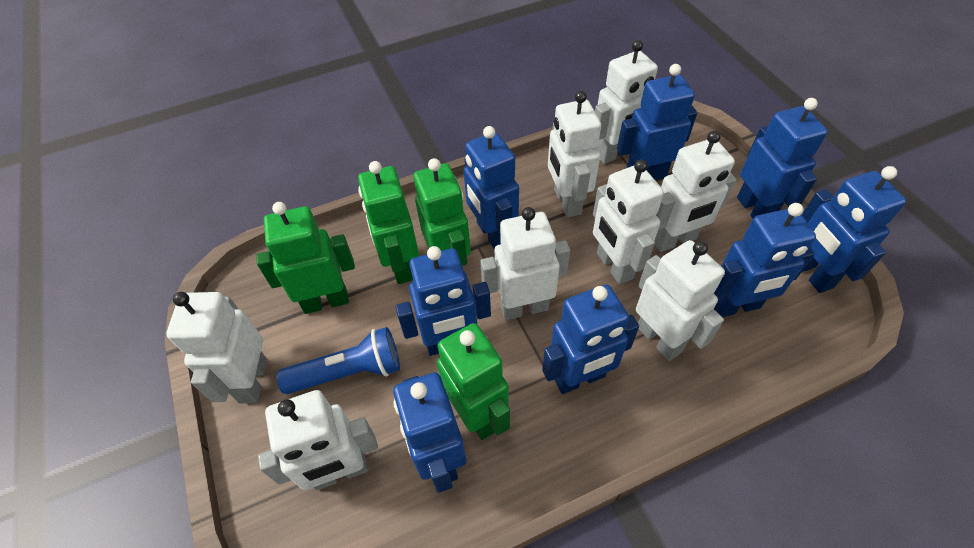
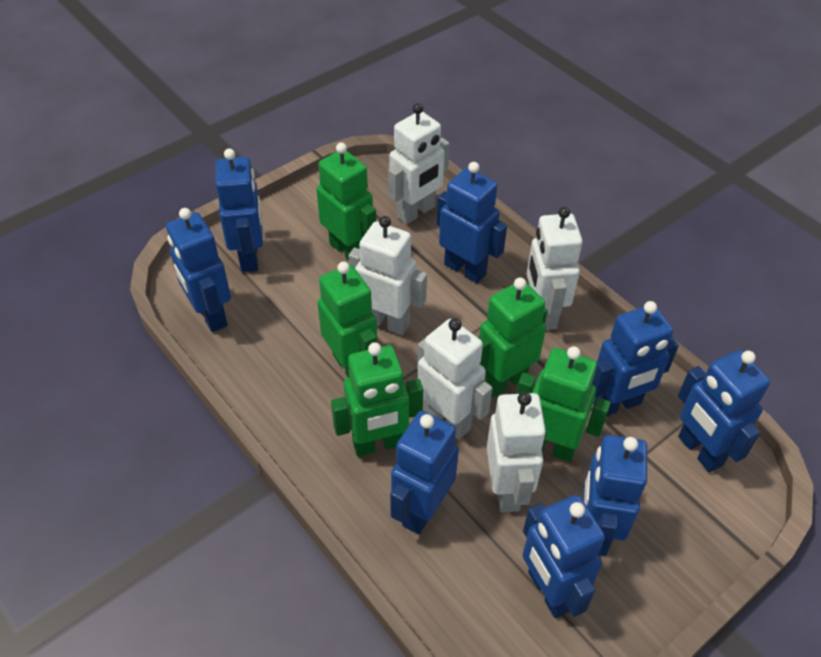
blue flashlight: [276,327,400,394] = 1 -> none = 0
green robot: [256,202,355,314] [358,161,419,284] [413,158,471,267] [437,323,510,440] = 4 -> [316,142,376,260] [317,262,377,378] [331,342,423,457] [478,278,548,398] [516,346,611,462] = 5
white robot: [166,292,267,403] [258,390,378,490] [480,207,570,320] [548,91,601,218] [593,160,664,285] [595,40,658,164] [636,240,725,361] [655,131,736,252] = 8 -> [349,216,427,335] [388,103,450,224] [417,318,493,440] [487,392,546,512] [527,207,583,330] = 5

